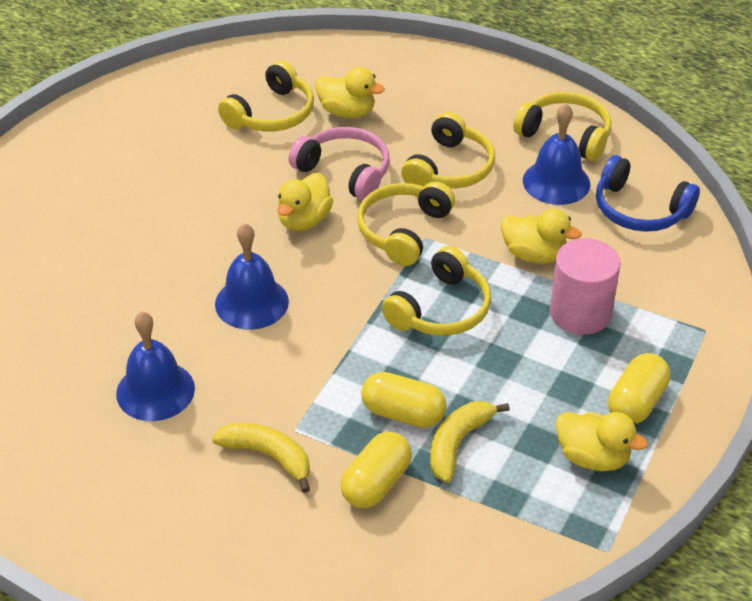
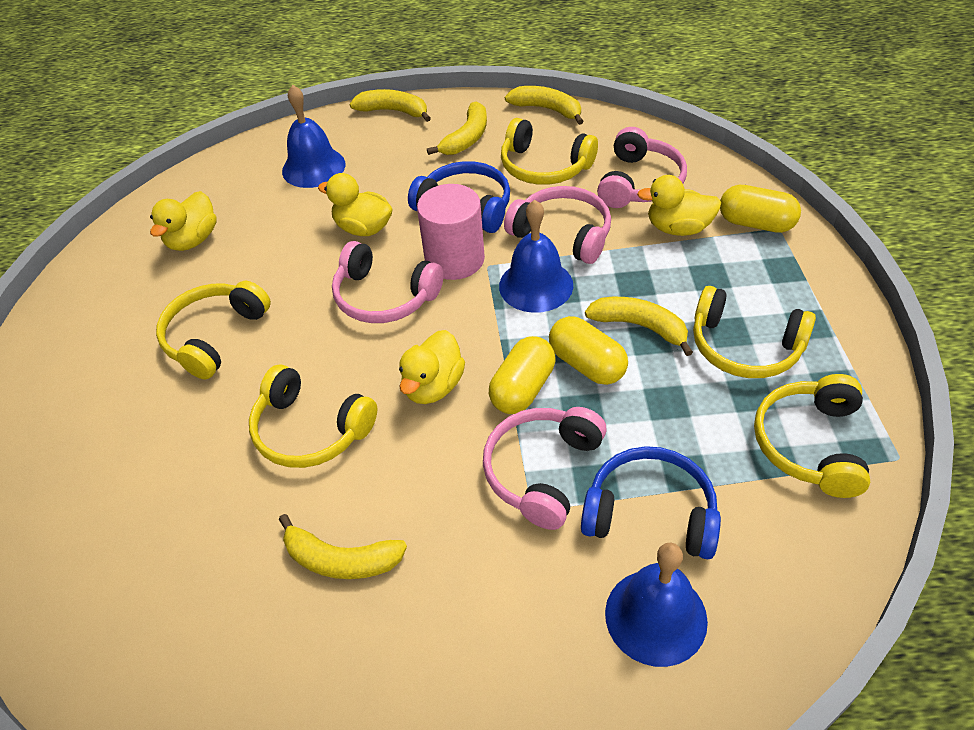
blue headphones: [596,155,700,232] = 1 -> [408,161,510,233] [581,446,721,559] = 2
pink headphones: [289,127,390,201] = 1 -> [332,241,444,323] [483,407,607,530] [504,186,611,264] [597,127,687,208] = 4
yellow banana: [212,423,310,493] [430,401,510,483] = 2 -> [279,514,407,579] [349,89,431,122] [427,102,487,155] [505,86,584,125] [585,297,693,356] = 5

